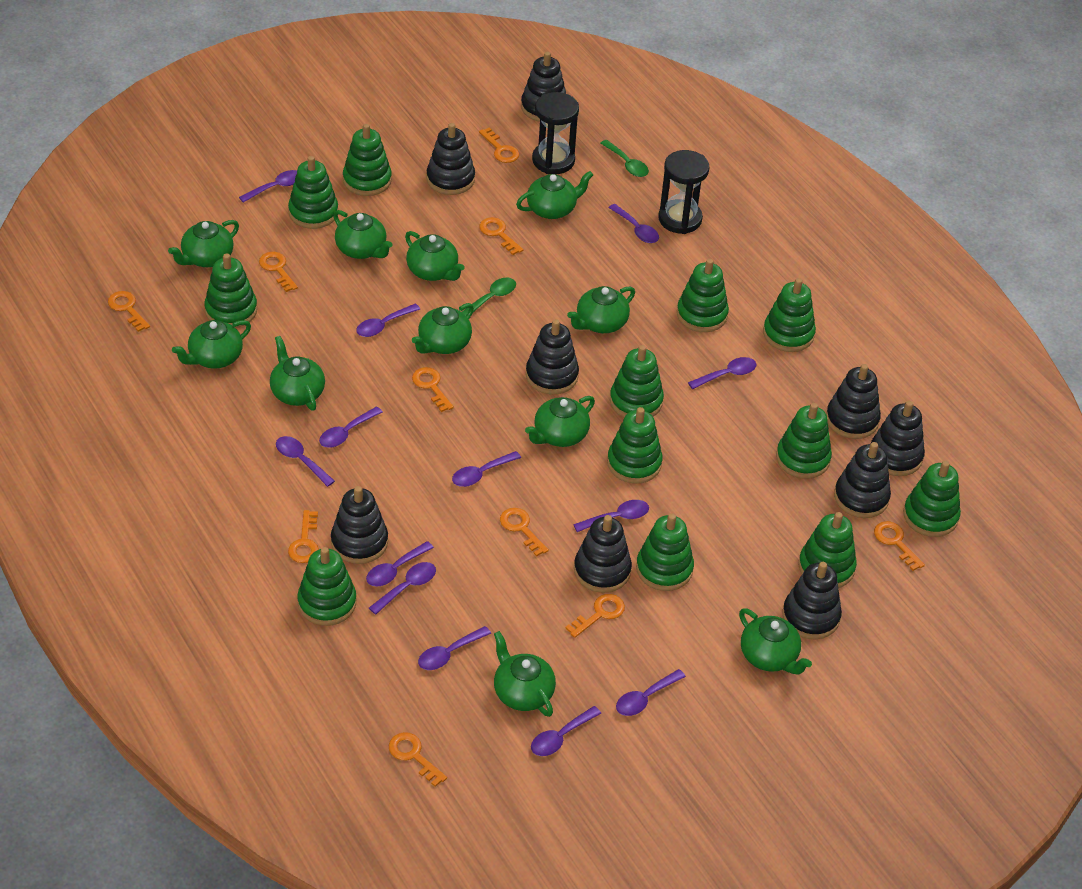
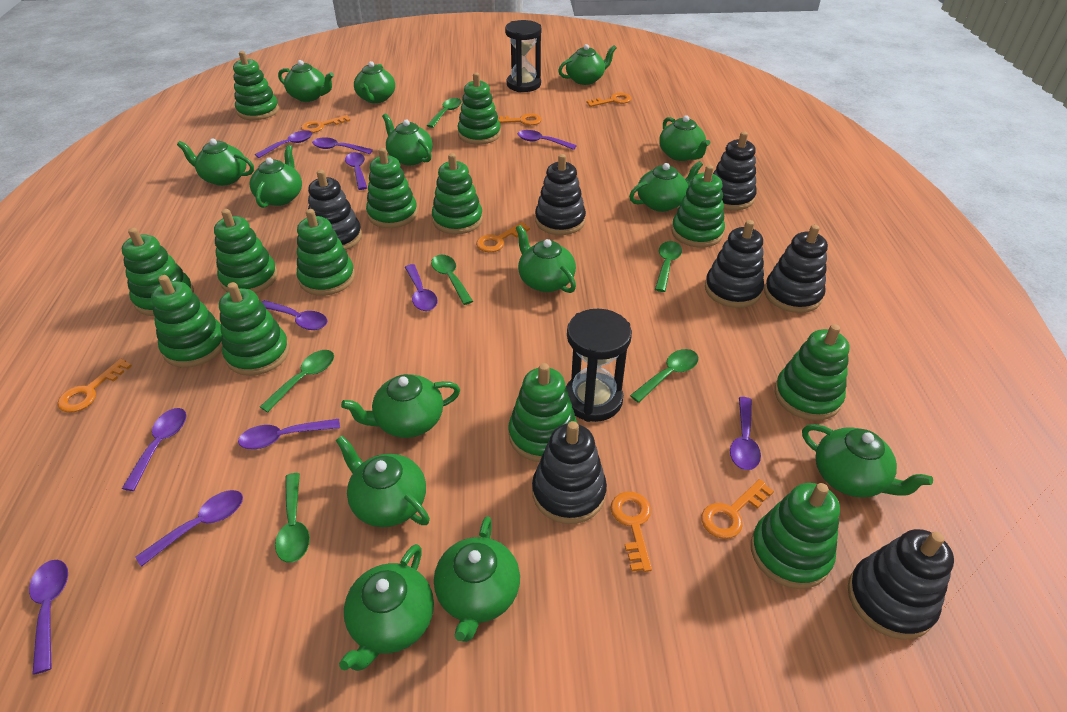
black stacking toy: [331,486,388,564] [427,123,475,195] [521,52,566,121] [526,319,579,394] [574,515,632,593] [782,562,842,640] [826,364,881,439] [834,442,891,518] [871,401,925,476] = 9 -> [308,170,362,250] [532,421,607,524] [535,154,586,235] [705,220,764,308] [713,131,757,210] [764,225,828,313] [848,529,954,640] = 7
green spoon: [462,278,516,315] [600,140,649,177] = 2 -> [260,350,334,412] [275,473,310,563] [427,98,462,128] [431,255,473,305] [630,349,699,403] [655,241,682,292] = 6
green stacking toy: [204,253,257,328] [288,156,338,229] [297,547,356,626] [343,124,392,196] [607,407,663,484] [610,345,664,417] [636,513,694,591] [677,259,729,332] [763,278,816,352] [776,403,832,479] [798,512,857,588] [903,461,961,537] = 12 -> [121,228,194,316] [151,275,222,368] [214,209,277,294] [219,282,290,376] [233,51,279,120] [297,209,355,296] [366,148,418,228] [432,153,483,234] [458,72,501,145] [509,363,578,462] [672,165,725,248] [751,483,840,589] [775,324,849,421] = 13
green teapot: [168,220,239,267] [172,320,251,369] [270,336,325,411] [333,210,392,259] [405,231,465,281] [412,303,474,354] [494,631,556,717] [516,171,593,219] [525,396,595,447] [567,286,635,333] [739,608,812,675] = 11 -> [177,138,254,186] [250,145,302,208] [278,60,334,102] [336,436,430,527] [339,544,434,671] [341,374,460,438] [354,61,395,103] [382,113,433,165] [434,516,520,642] [516,225,576,293] [558,44,617,85] [629,161,703,212] [659,115,710,161] [802,424,933,497] = 14
orange key: [108,291,150,332] [259,252,298,292] [288,510,319,563] [389,732,447,787] [412,367,454,412] [479,127,519,163] [479,217,523,255] [500,508,549,557] [565,594,625,638] [874,521,925,571] = 10 -> [57,359,132,413] [301,115,350,133] [476,222,530,252] [498,113,542,125] [586,93,631,107] [611,492,652,572] [701,479,774,539] = 7
purple spoon: [239,170,297,203] [276,436,335,487] [319,406,383,448] [356,304,420,337] [366,541,434,586] [369,562,436,615] [418,626,491,670] [452,451,521,487] [531,706,601,756] [573,500,649,532] [609,204,659,243] [616,669,686,716] [688,357,757,389] = 13 -> [29,560,68,675] [122,408,186,491] [136,490,243,567] [238,419,340,449] [255,130,312,158] [262,300,327,330] [312,137,373,154] [345,152,367,190] [405,264,438,311] [518,130,577,150] [730,397,761,470] = 11

